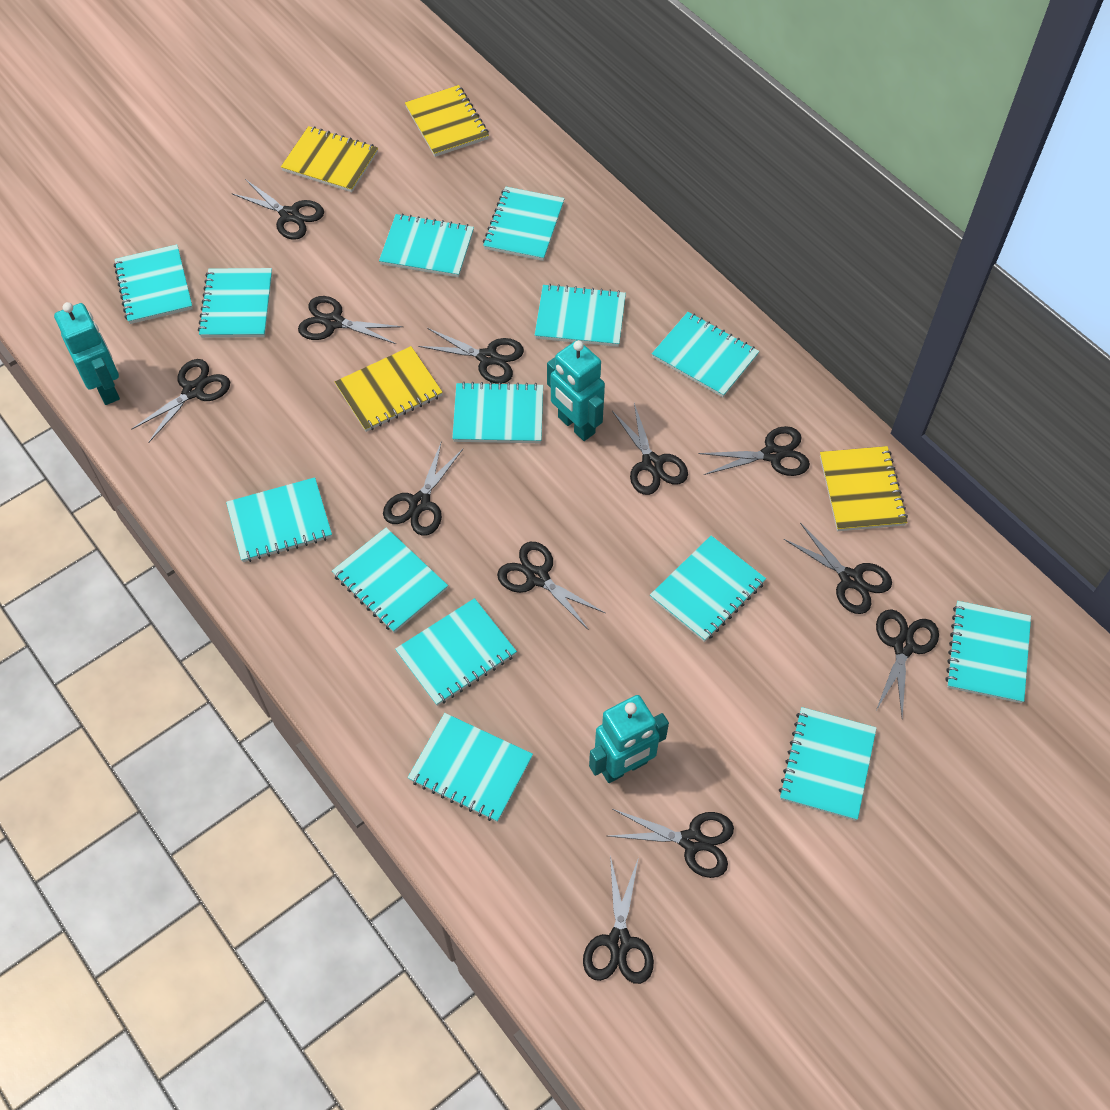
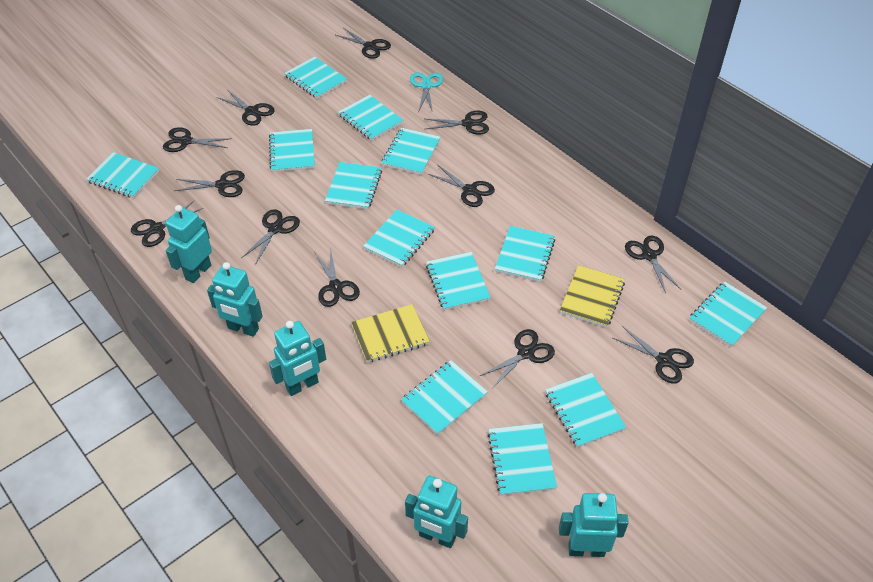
turquoise notebook: [114,244,193,324] [198,268,272,338] [226,477,332,562] [332,527,448,633] [379,214,474,277] [395,598,517,706] [408,713,533,822] [452,382,543,443] [483,186,565,261] [535,284,626,347] [650,536,766,642] [652,312,759,397] [779,707,877,821] [945,601,1031,703] = 14 -> [86,152,159,198] [269,129,315,172] [284,56,347,99] [325,162,382,209] [338,95,403,141] [363,210,435,267] [381,128,440,175] [401,360,488,435] [426,252,491,310] [487,423,557,496] [495,226,555,282] [545,373,626,448] [689,281,767,347] = 13
turquoise robot: [54,302,120,405] [547,340,605,441] [589,695,669,783] = 3 -> [166,205,212,283] [207,262,263,337] [269,321,326,396] [405,476,468,548] [559,493,629,557] = 5
turquoise scissors: none = 0 -> [410,73,443,112] = 1
yellow notebook: [281,126,378,192] [335,346,443,432] [405,85,489,157] [820,446,908,531] = 4 -> [351,304,430,363] [560,265,625,327] = 2

